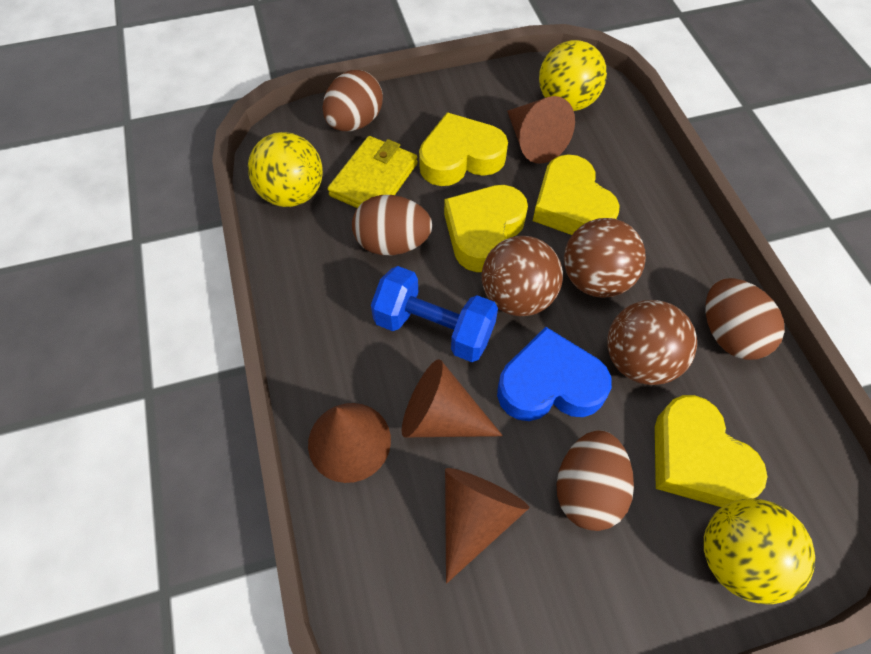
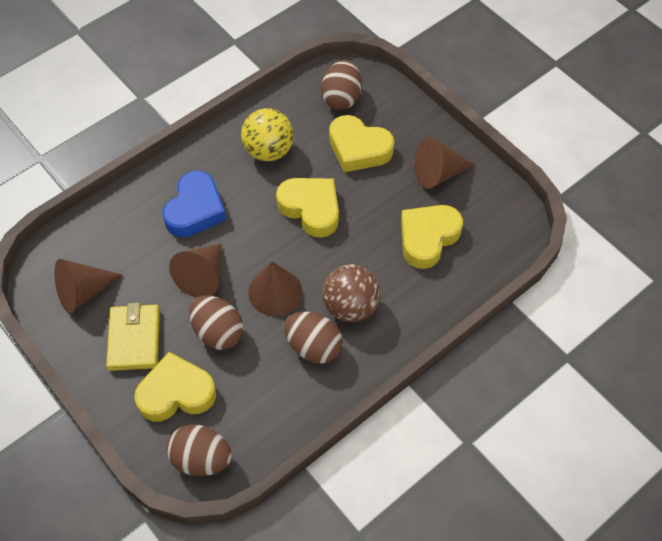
blue dumbbell: [371,266,498,362] = 1 -> none = 0
brown ball: [482,236,563,316] [564,218,646,298] [607,300,697,385] = 3 -> [322,264,380,322] = 1
yellow ball: [248,132,323,207] [539,40,607,111] [704,498,816,604] = 3 -> [241,108,294,161] = 1

